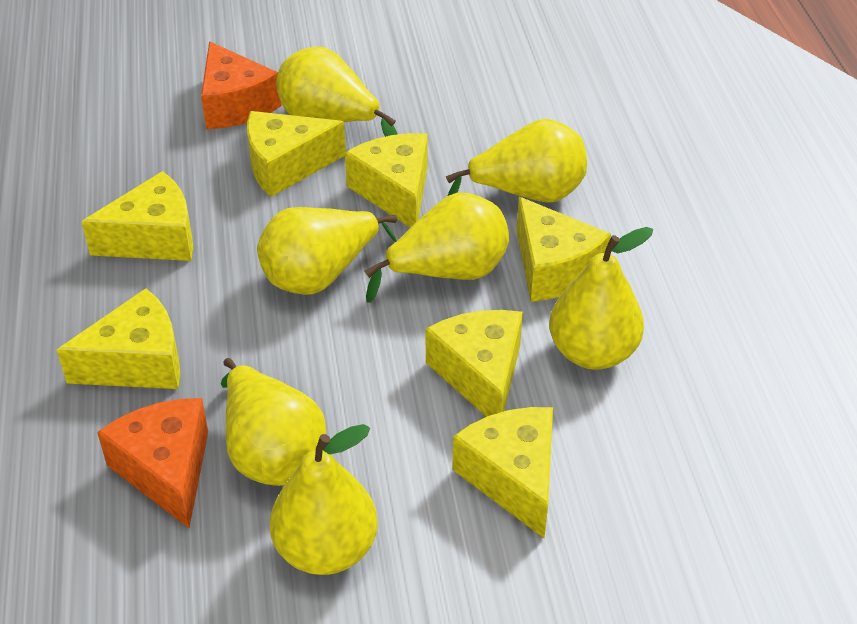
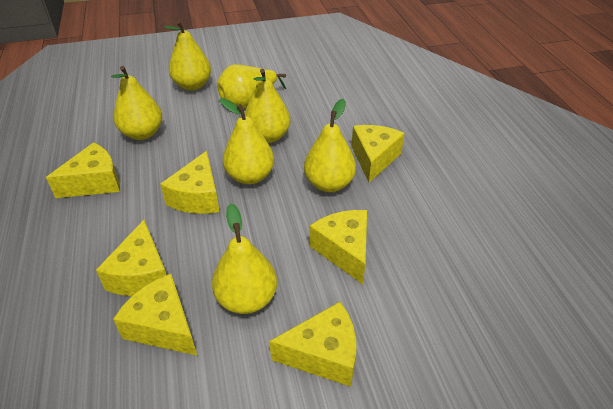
orange cheese: [97,398,208,528] [201,41,282,129] = 2 -> none = 0

